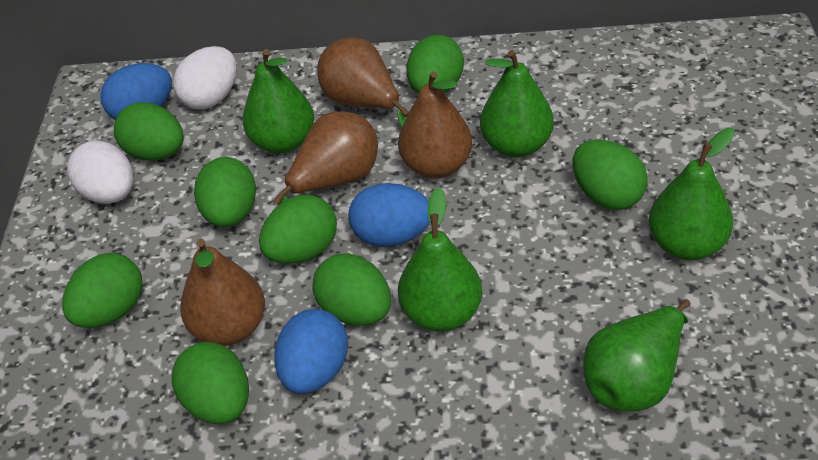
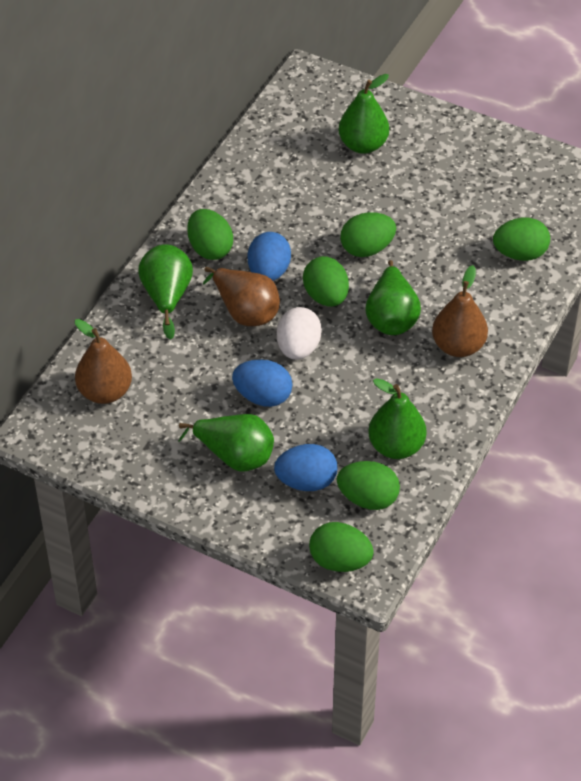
brown pear: [180,239,265,346] [273,111,378,205] [317,37,409,127] [398,71,472,179] = 4 -> [75,319,132,404] [203,267,280,326] [432,265,488,357] = 3
green egg: [62,253,142,328] [114,102,184,161] [172,342,249,424] [194,157,256,227] [259,195,337,264] [312,254,391,326] [406,35,464,94] [573,139,648,210] = 8 -> [187,209,233,260] [303,256,349,307] [309,522,374,572] [337,461,400,510] [340,212,396,257] [493,218,550,261] = 6
white egg: [67,141,134,204] [173,46,237,109] = 2 -> [277,307,322,360] = 1

